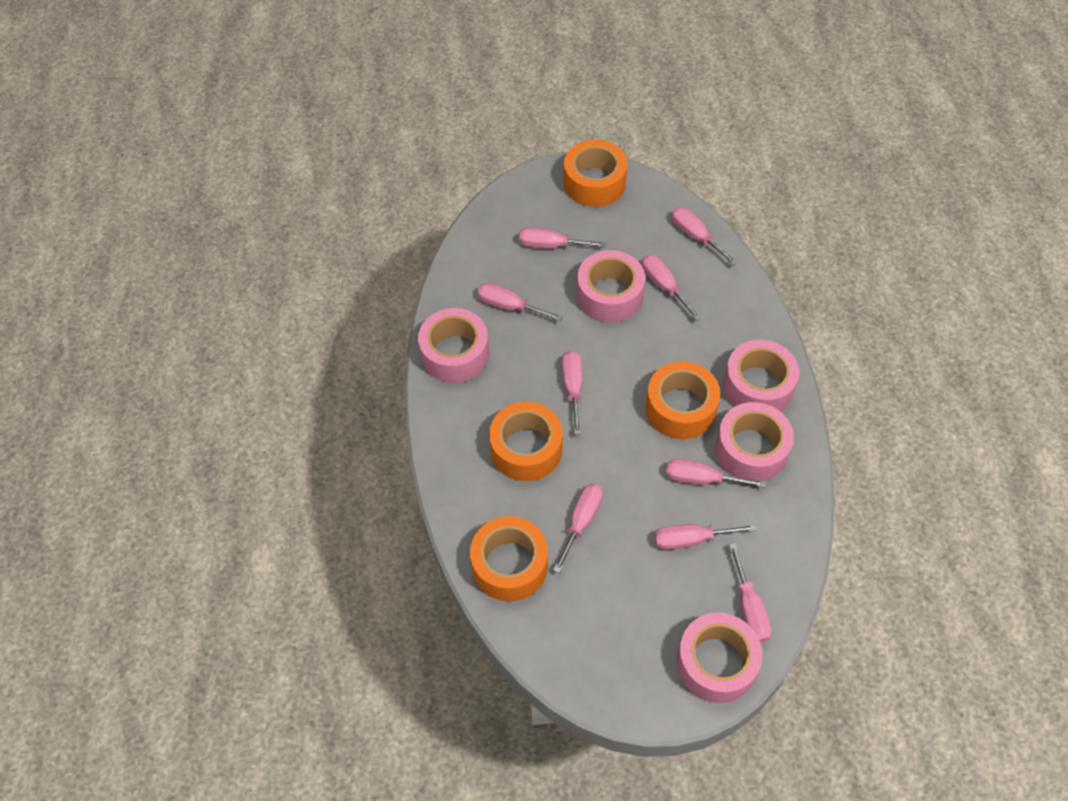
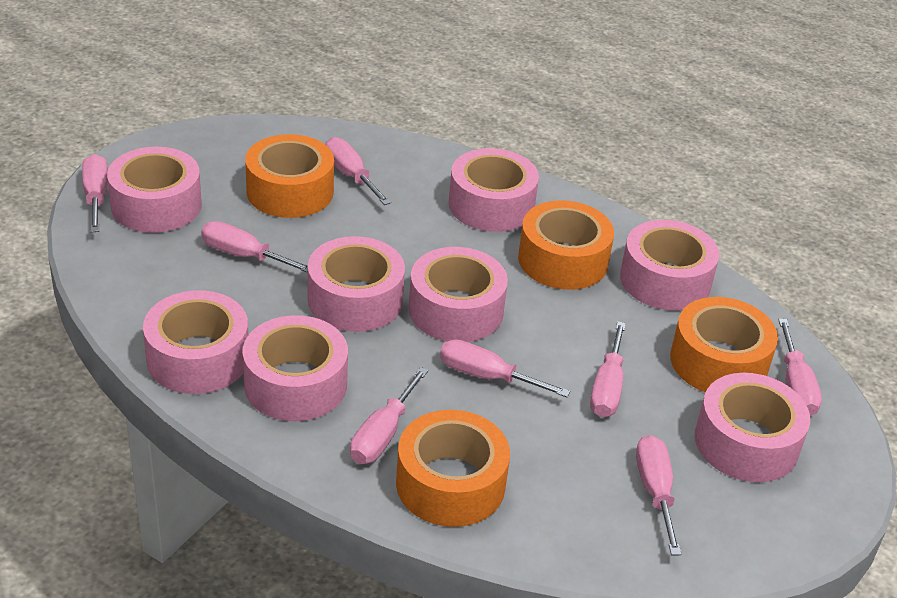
pink screwdriver: [477,283,563,321] [519,227,606,248] [553,484,603,573] [562,351,582,435] [642,254,701,321] [654,524,757,550] [666,459,766,488] [672,207,738,266] [729,543,771,643] = 9 -> [82,154,108,232] [201,221,308,273] [325,137,391,205] [350,367,428,464] [440,339,570,397] [590,321,626,417] [636,435,682,555] [778,319,822,416] = 8
pink tape: [418,308,489,383] [577,250,645,322] [677,613,762,703] [715,402,794,481] [723,340,799,411] = 5 -> [107,147,202,233] [143,290,248,394] [243,315,348,421] [308,236,405,332] [409,247,508,342] [449,148,539,232] [620,220,719,310] [695,373,810,482] = 8

